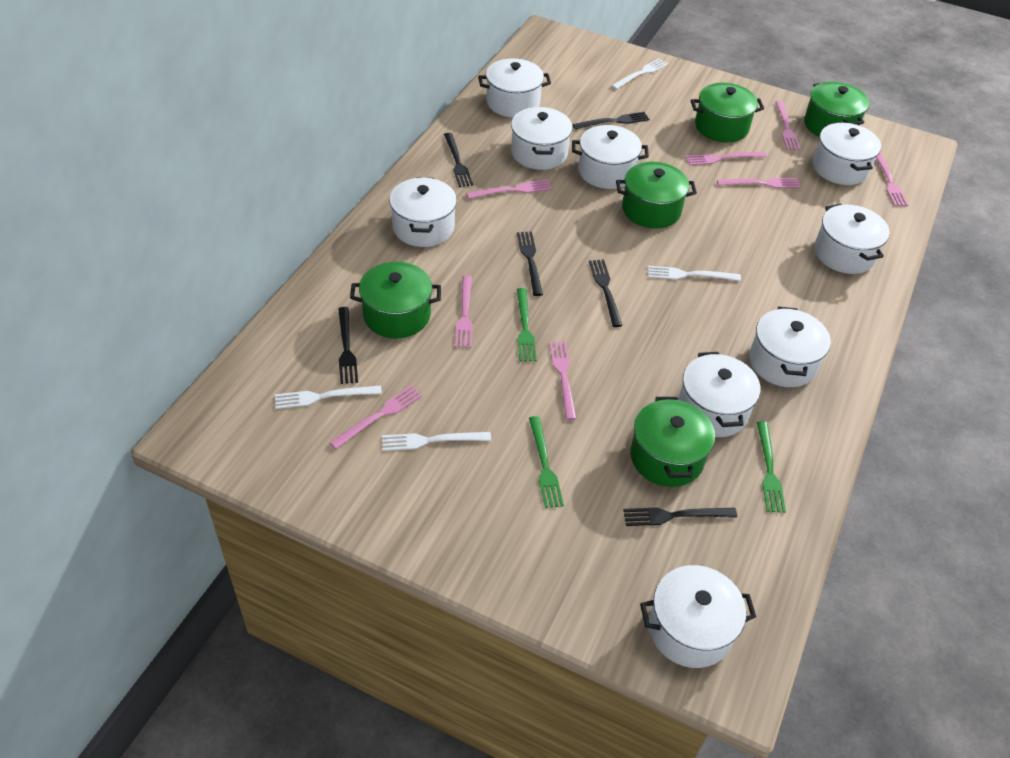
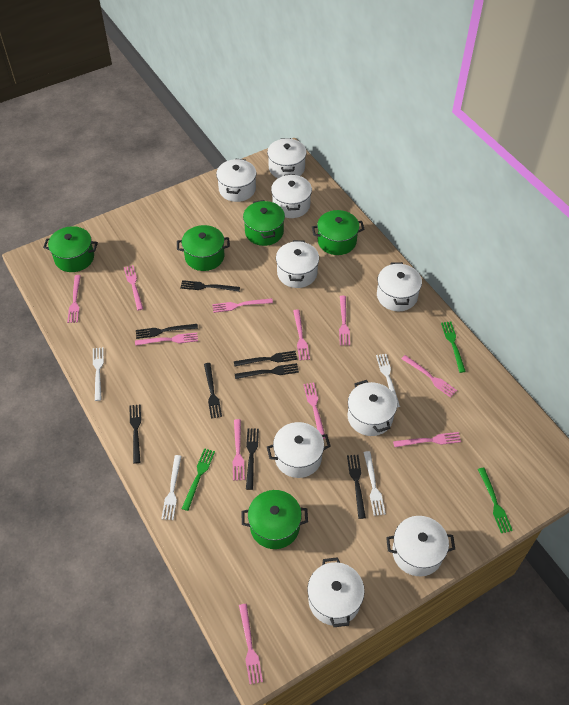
black fork: [338,307,358,384] [444,133,473,187] [517,232,543,296] [572,112,649,129] [589,259,622,327] [623,507,737,526] = 6 -> [129,404,141,464] [136,324,198,339] [180,280,240,292] [204,363,222,419] [234,351,297,366] [235,363,299,379] [246,428,259,490] [347,455,366,519] = 8
pink fork: [329,385,422,449] [455,276,473,348] [467,179,552,199] [549,341,576,420] [685,152,767,165] [717,178,801,188] [775,101,800,150] [876,152,908,206] = 8 -> [67,275,81,323] [124,265,143,310] [135,333,198,346] [212,298,273,313] [233,419,245,481] [239,604,263,684] [293,309,310,361] [303,383,325,439] [339,296,350,345] [393,432,461,447] [401,355,457,398] = 11

